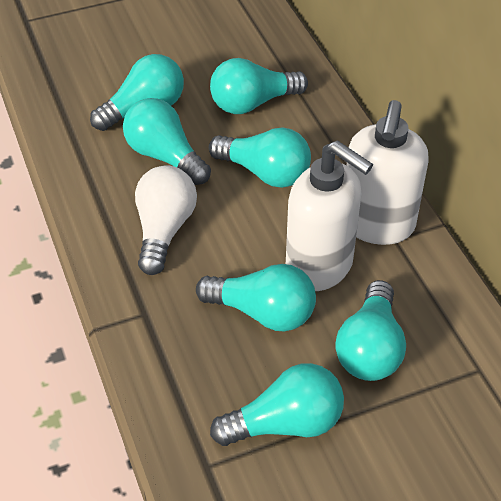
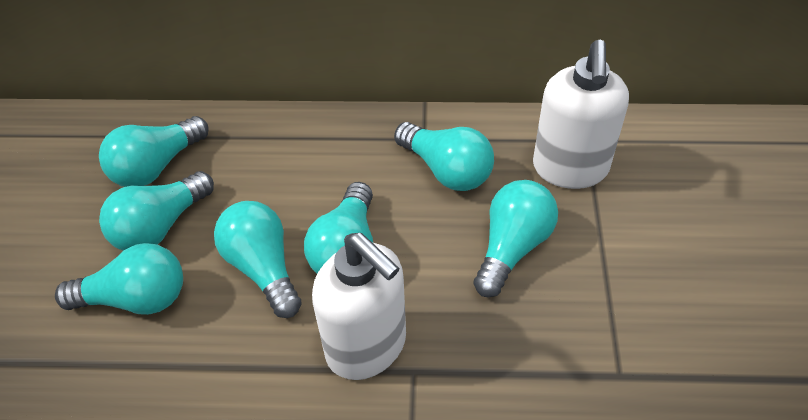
white light bulb: [135,165,197,275] = 1 -> none = 0

